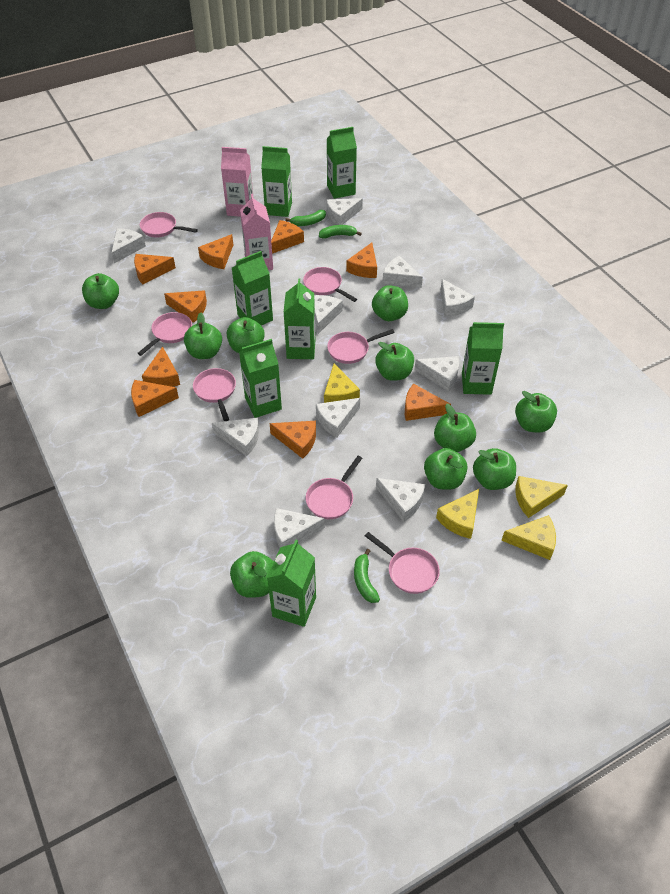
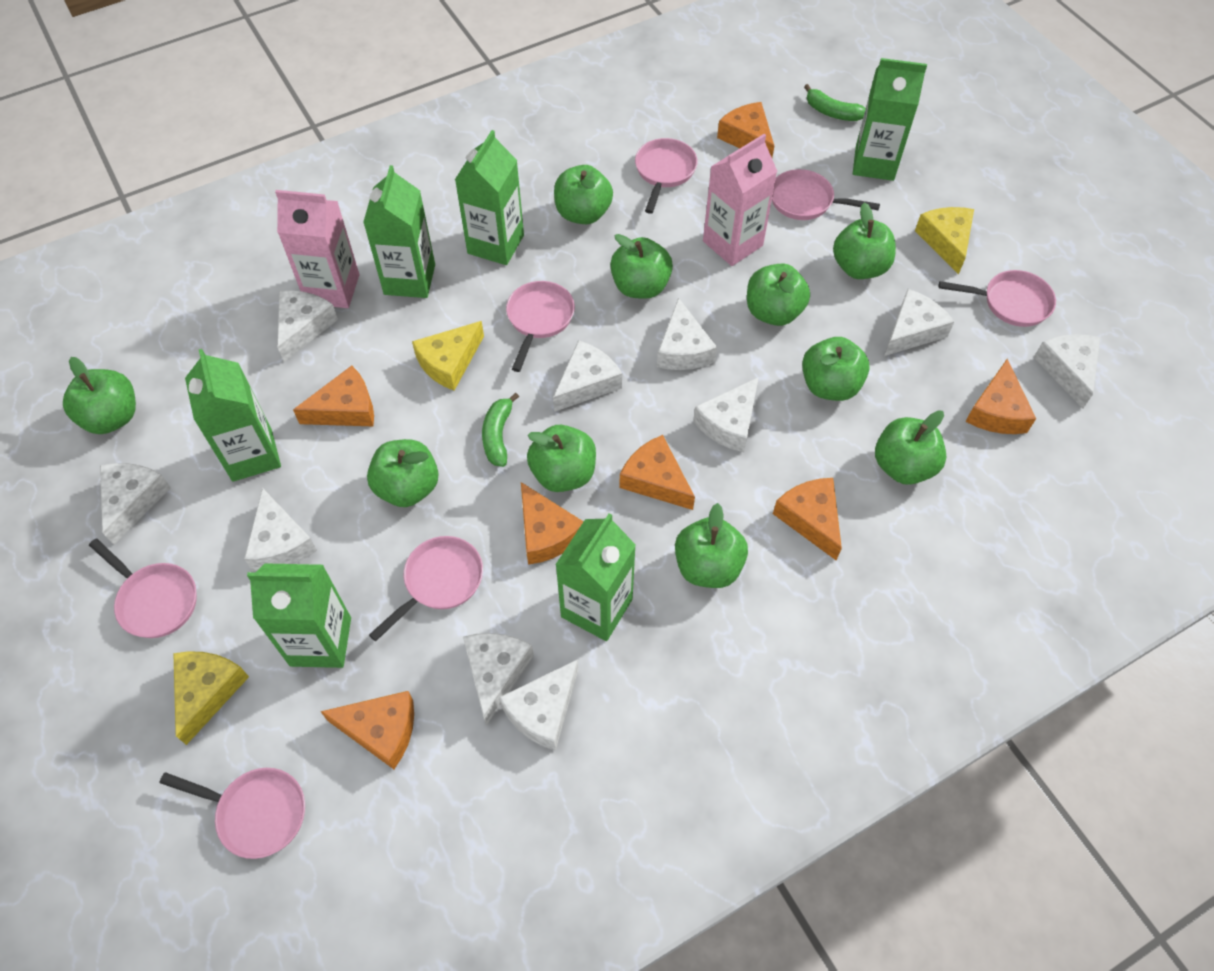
green banana: [285,210,326,226] [319,225,362,239] [354,549,380,603] = 3 -> [482,393,519,467] [804,84,866,121] = 2
green carton: [232,251,273,325] [239,339,282,418] [261,146,292,217] [267,540,316,627] [284,278,315,359] [327,127,357,199] [462,322,504,395] = 7 -> [185,349,281,482] [247,563,351,668] [363,165,435,298] [455,130,524,265] [555,513,636,641] [853,58,927,181] = 6
orange cheese: [131,380,179,417] [134,254,176,284] [142,347,180,387] [164,290,207,323] [198,234,233,269] [270,421,316,459] [271,220,304,254] [346,243,377,278] [405,384,451,421] = 9 -> [293,365,374,426] [320,691,414,769] [521,482,584,565] [619,435,695,510] [717,102,774,157] [773,478,842,560] [965,359,1036,434] = 7
yellow cheese: [324,364,360,403] [436,489,479,539] [501,515,556,560] [515,476,568,518] = 4 -> [173,651,249,745] [412,321,484,391] [915,207,974,274] = 3

